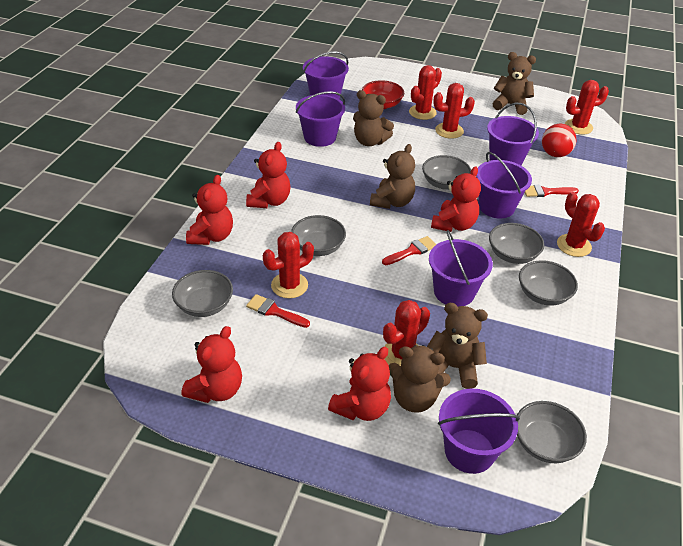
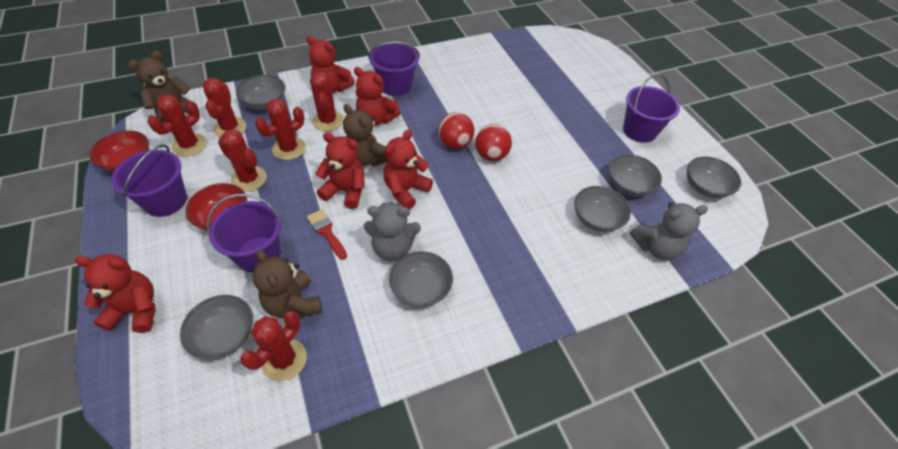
brown teddy bear: [353,90,394,146] [370,144,415,209] [389,345,451,413] [427,303,488,389] [493,52,536,115] = 5 -> [128,51,190,123] [252,249,322,318] [343,104,387,167] = 3
grey teddy bear: none = 0 -> [364,201,421,261] [630,202,708,260] = 2
purple bucket: [296,91,345,147] [303,51,349,99] [429,230,493,306] [438,389,520,474] [476,152,532,219] [487,103,539,165] = 6 -> [112,144,187,217] [207,194,282,273] [368,42,420,96] [623,74,680,143] = 4
red ball: [542,124,577,157] = 1 -> [438,112,475,149] [475,124,512,161] = 2
red bowl: [362,80,404,109] = 1 -> [89,130,149,172] [186,183,247,230] = 2
red brush: [246,294,310,328] [382,236,437,265] [525,185,579,197] = 3 -> [307,209,347,260] = 1

